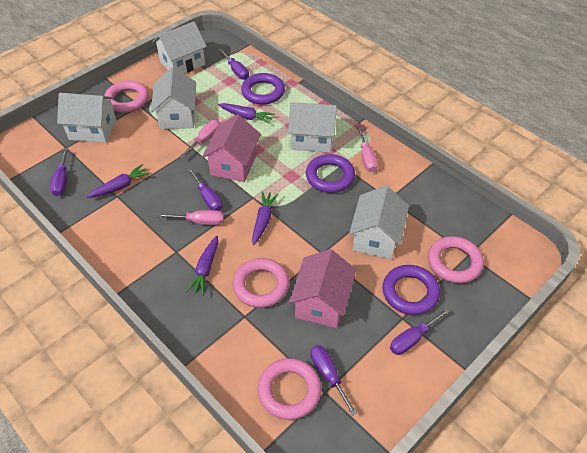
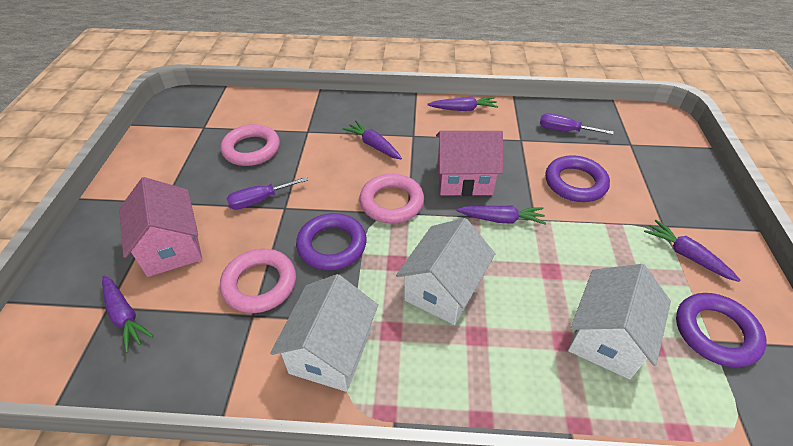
pink ring: [104,81,149,113] [233,258,289,308] [258,358,322,420] [428,236,484,284] = 4 -> [220,249,296,313] [221,124,280,166] [359,174,424,223] = 3
pink screwdriver: [157,210,224,225] [179,120,220,159] [357,127,378,172] = 3 -> none = 0
purple carrot: [87,164,150,198] [186,236,218,296] [218,103,275,124] [252,191,278,245] = 4 -> [102,275,154,353] [343,121,402,159] [427,96,498,111] [456,206,546,224] [644,220,741,282] = 5
purple screwdriver: [50,148,68,196] [188,168,223,211] [219,49,249,80] [310,345,358,416] [390,308,450,355] = 5 -> [226,177,308,210] [540,113,614,135] = 2
white house: [57,93,116,143] [151,67,196,129] [152,22,207,74] [288,102,337,153] [349,186,409,259] = 5 -> [270,274,378,392] [396,218,495,325] [568,264,671,379] = 3

